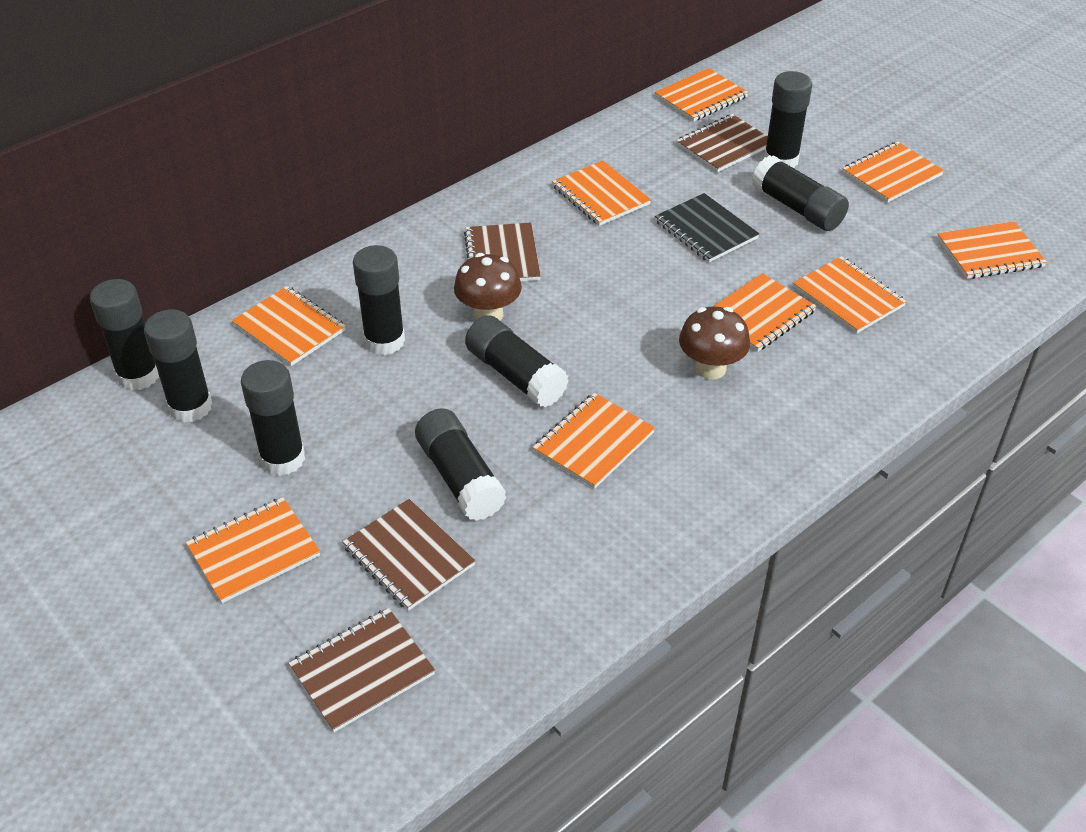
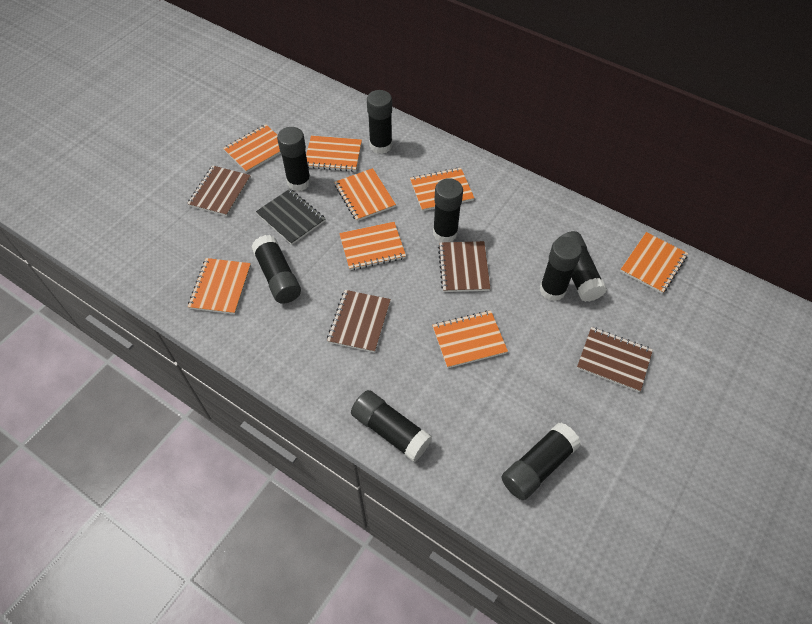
brown mushroom: [454,253,522,320] [679,306,750,380] = 2 -> none = 0
orange notebook: [186,497,320,603] [232,286,346,366] [533,393,655,489] [552,161,651,226] [655,68,748,122] [713,273,816,352] [793,256,907,333] [842,141,944,202] [937,221,1047,279] = 9 -> [188,258,251,314] [223,124,281,173] [306,136,362,172] [334,168,396,221] [339,222,406,270] [410,167,474,211] [432,311,508,368] [620,232,688,294] = 8

